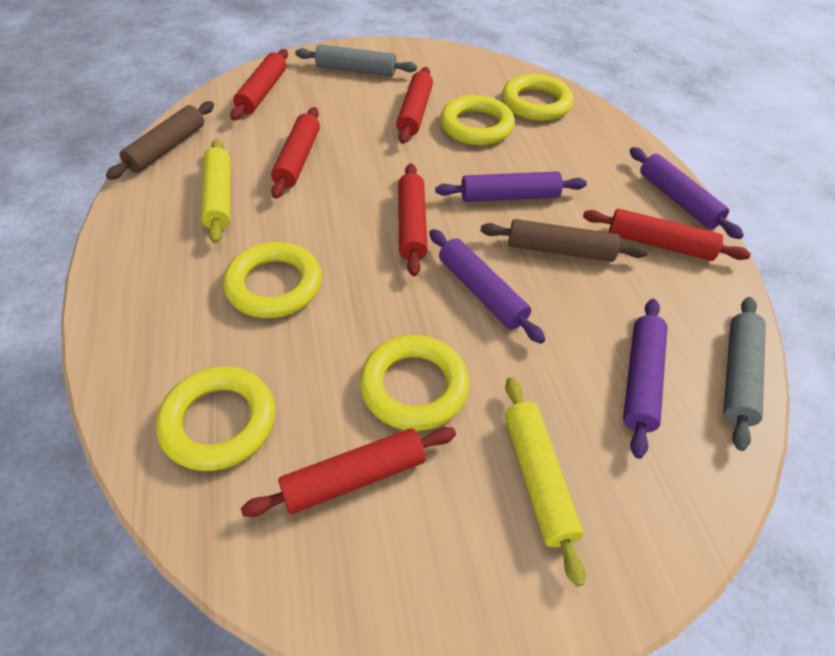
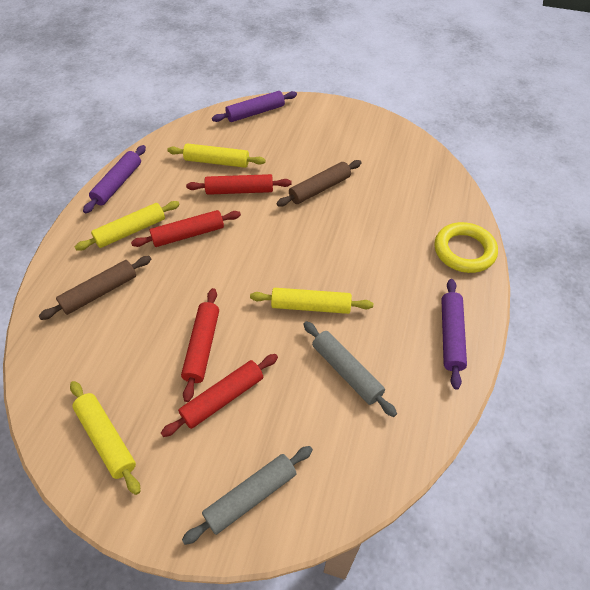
purple rolling pin: [429,229,545,344] [435,171,587,202] [623,299,667,459] [630,147,744,239] = 4 -> [83,145,146,213] [212,91,297,122] [441,279,467,390] = 3
red rolling pin: [230,49,288,120] [241,427,456,517] [271,107,320,199] [396,67,433,144] [398,163,428,276] [583,208,751,261] = 6 -> [131,210,241,247] [161,354,278,437] [181,288,219,402] [186,174,292,195] = 4
yellow ring: [156,367,275,471] [223,242,322,318] [360,335,469,431] [440,95,515,146] [502,74,573,121] = 5 -> [435,222,498,273] = 1
yellow rolling pin: [201,139,230,243] [505,377,585,587] = 2 -> [70,381,140,495] [75,201,180,251] [167,143,266,168] [250,288,373,314] = 4

